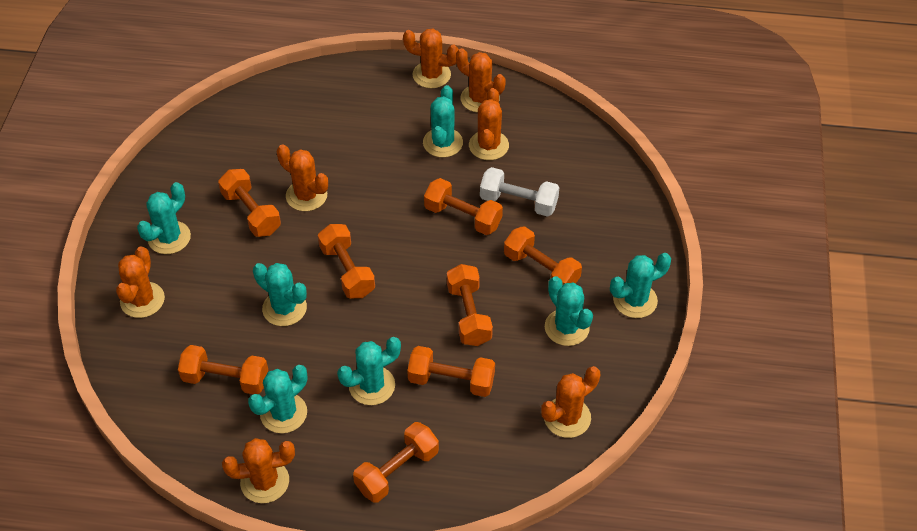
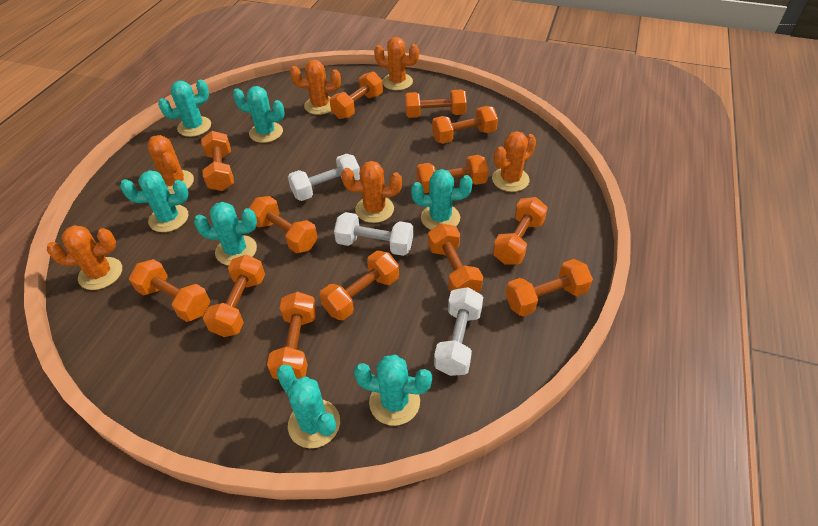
orange cactus: [116,246,165,318] [222,438,295,503] [277,144,328,211] [403,29,459,88] [456,48,506,113] [469,88,509,160] [541,366,600,438] = 7 -> [47,225,122,290] [148,135,194,194] [290,60,341,115] [341,161,402,223] [374,37,419,90] [492,131,536,192] = 6
orange dumbbell: [178,345,268,394] [218,169,281,237] [318,224,375,298] [353,422,439,502] [407,346,495,397] [424,178,503,235] [447,264,493,346] [504,226,582,286] = 8 -> [129,259,210,322] [201,131,234,191] [203,254,265,337] [249,196,318,253] [267,291,317,380] [320,251,399,320] [330,72,383,119] [405,90,467,118] [417,155,489,193] [428,223,483,292] [432,106,498,144] [493,197,548,265] [506,259,593,316] = 13
white dumbbell: [480,167,559,217] = 1 -> [288,154,360,201] [334,212,413,256] [434,287,483,376] = 3

